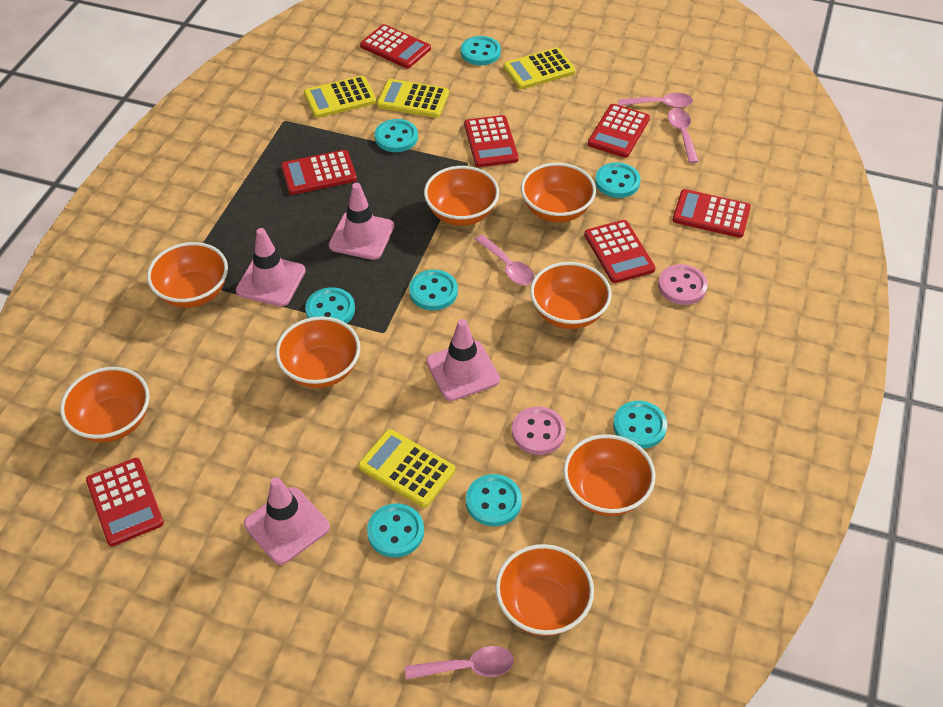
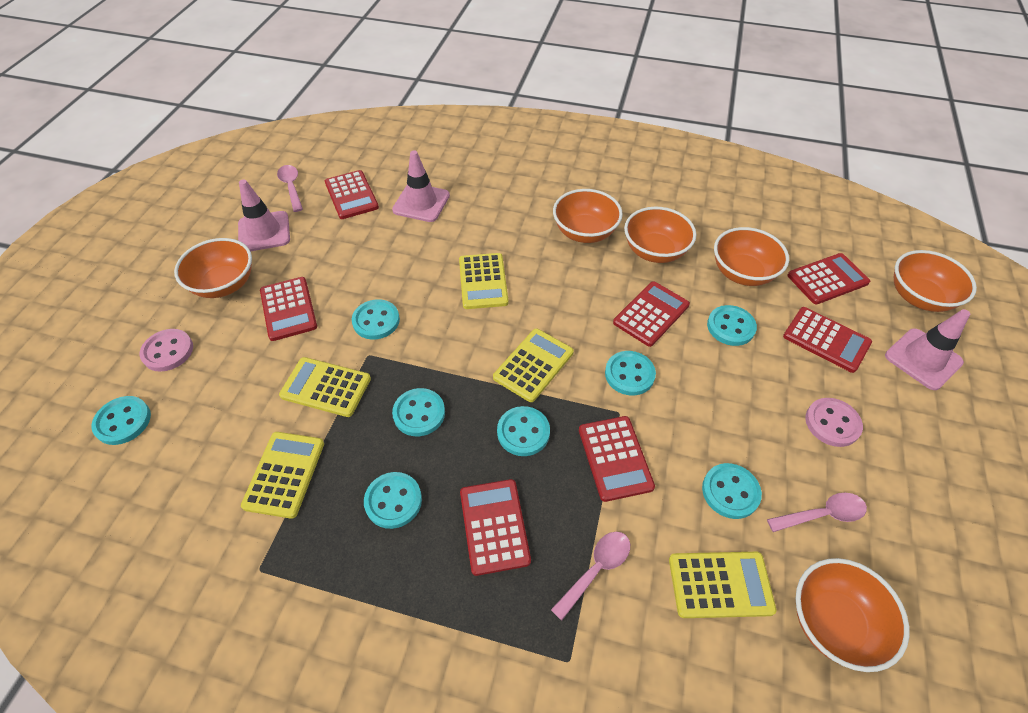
orange bowl: [60,367,150,442] [147,242,228,308] [276,316,360,388] [424,166,499,226] [495,544,594,636] [521,163,596,222] [530,262,611,329] [563,434,656,516] = 8 -> [174,238,252,298] [553,189,623,243] [624,207,696,263] [714,227,789,286] [796,558,910,672] [894,250,977,312] = 6
pink spoon: [405,646,514,680] [475,235,534,285] [618,93,693,108] [668,108,699,163] = 4 -> [277,165,303,212] [551,532,630,621] [767,493,867,532] = 3
pink traffic cone: [236,228,306,307] [244,477,330,565] [329,183,394,260] [426,319,500,401] = 4 -> [238,179,290,252] [392,150,450,222] [885,309,970,390] = 3
yellow calculator: [304,76,376,118] [358,429,455,508] [377,79,449,118] [503,48,576,89] = 4 -> [241,432,324,519] [279,357,371,417] [459,253,509,309] [493,329,574,402] [669,552,777,618] = 5

